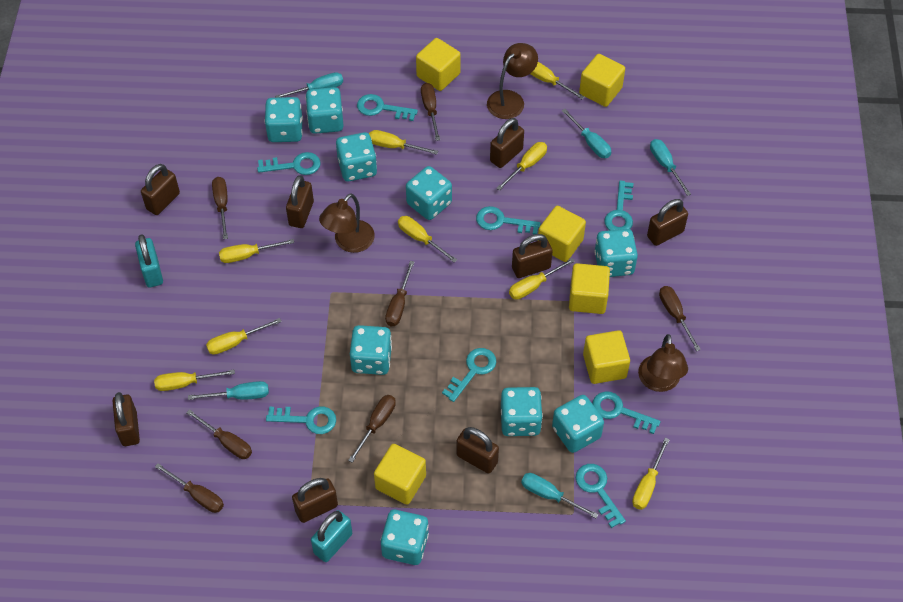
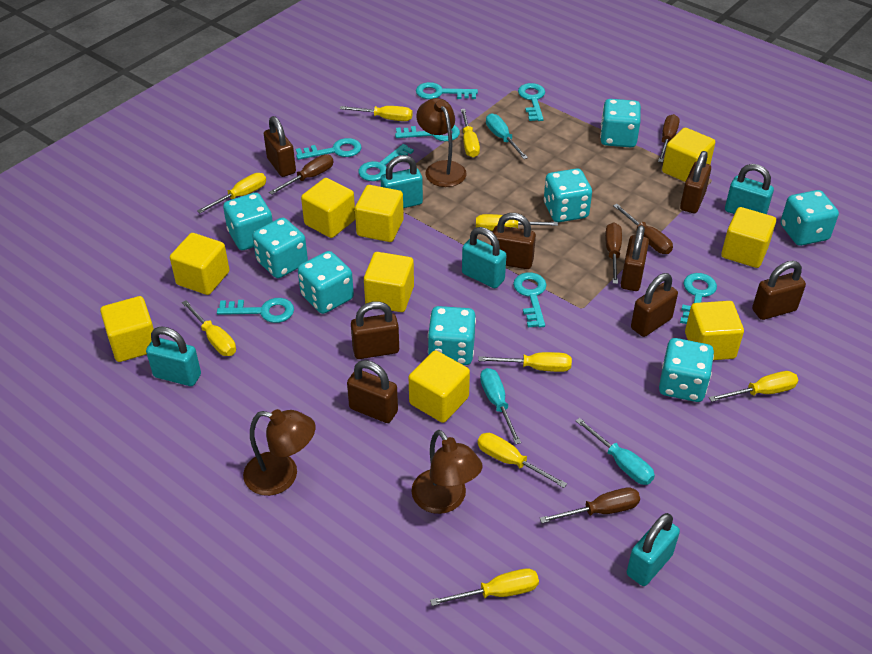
brown screwdriver: [155,463,224,513] [186,409,252,459] [212,177,228,239] [348,395,396,463] [385,261,414,327] [421,83,440,141] [659,286,701,351] = 7 -> [269,154,334,195] [540,487,640,523] [605,223,622,284] [613,204,673,254] [658,114,680,162] = 5
turquoise dice: [265,97,303,142] [306,87,343,134] [336,132,377,182] [350,325,392,375] [380,509,429,565] [406,166,452,220] [501,387,543,436] [552,395,604,453] [594,229,638,277] = 9 -> [223,193,273,250] [252,218,308,278] [298,251,354,314] [428,306,476,365] [544,168,592,222] [600,99,641,147] [659,338,714,402] [781,190,839,246] = 8
turquoise padlock: [135,234,163,288] [311,510,352,562] = 2 -> [146,327,201,386] [381,155,423,208] [462,227,507,288] [627,513,680,586] [725,164,774,214] = 5
turquoise screwdriver: [188,381,269,400] [275,72,343,98] [521,473,599,518] [562,109,611,158] [650,139,691,196] = 5 -> [480,368,521,444] [486,114,528,159] [576,418,655,485] = 3
yellow cube: [374,444,426,505] [416,38,461,91] [538,206,586,262] [569,263,610,314] [579,54,625,107] [583,330,630,384] = 6 -> [100,296,154,362] [170,233,229,295] [301,178,355,238] [355,185,404,242] [364,252,414,312] [409,350,470,423] [662,128,715,182] [685,301,744,360] [721,207,776,268] = 9

